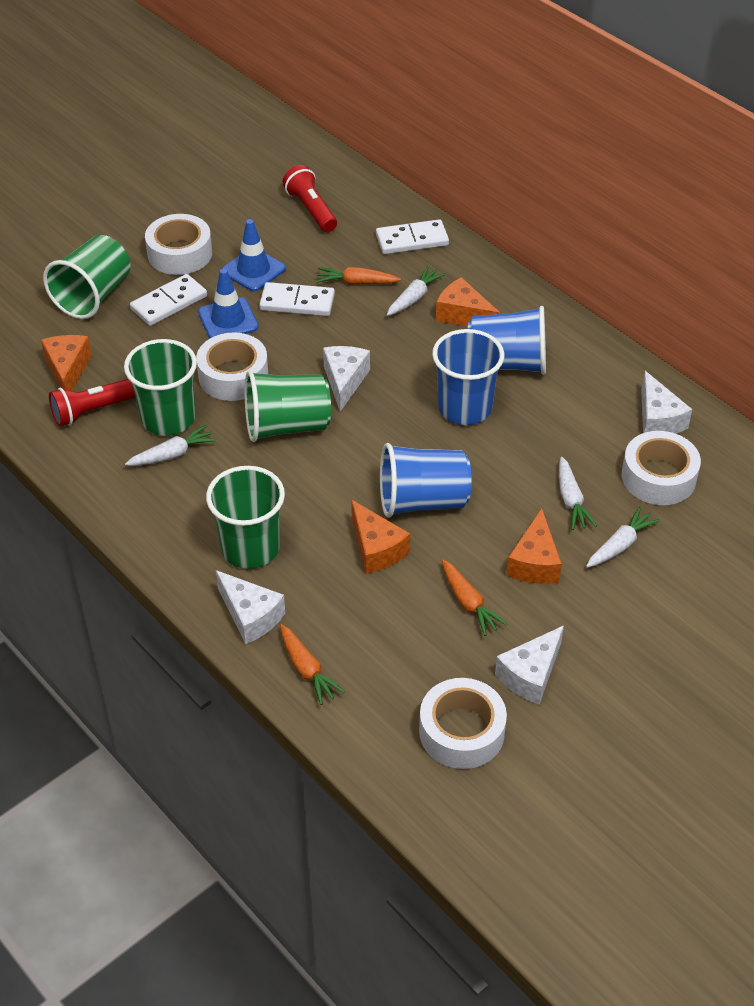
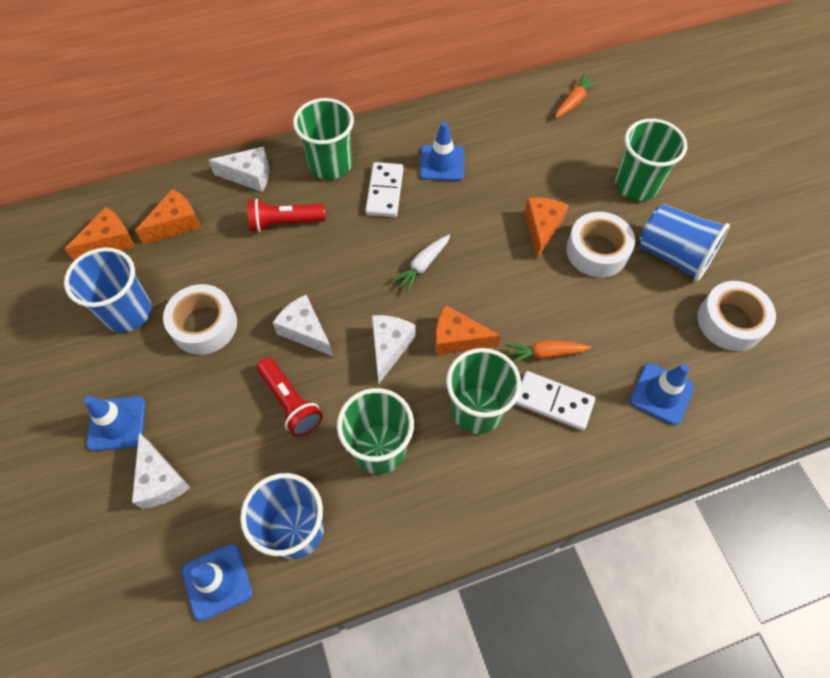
blue traffic cone: [198,269,259,338] [222,219,286,291] = 2 -> [84,396,146,451] [182,544,252,621] [420,122,464,181] [630,363,694,425] = 4
orange carrot: [280,624,345,705] [316,267,401,285] [442,559,508,636] = 3 -> [505,340,592,363] [555,73,600,118] = 2
white carrot: [125,425,217,466] [386,266,446,316] [559,457,597,530] [586,507,660,568] = 4 -> [391,235,450,293] = 1
white domino: [130,274,207,326] [259,282,335,316] [376,219,449,254] = 3 -> [365,162,404,217] [515,371,595,431] = 2
white tape: [145,214,212,275] [196,333,268,401] [419,678,507,769] [622,431,701,505] = 4 -> [163,284,237,355] [566,212,635,277] [697,281,776,351] = 3

